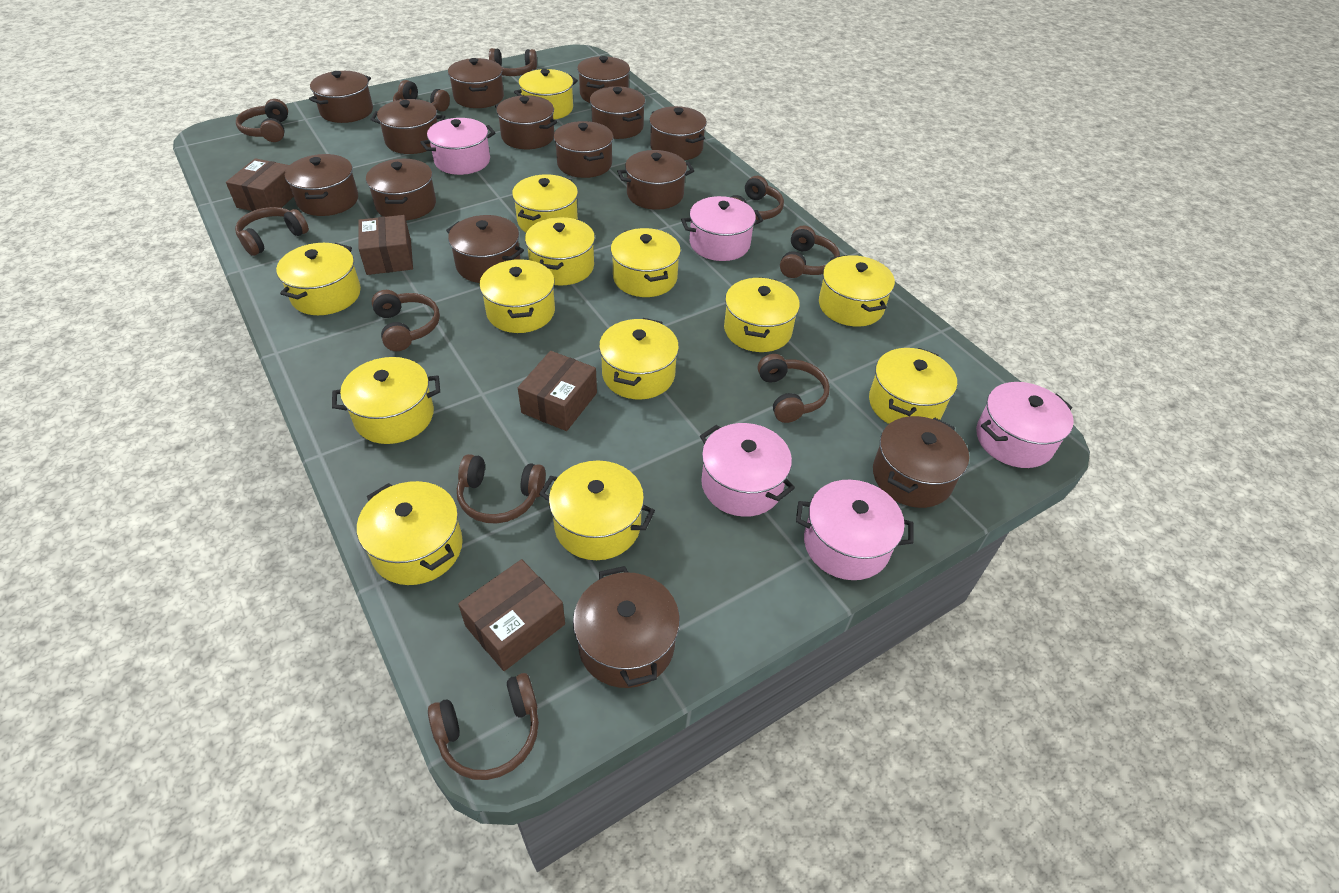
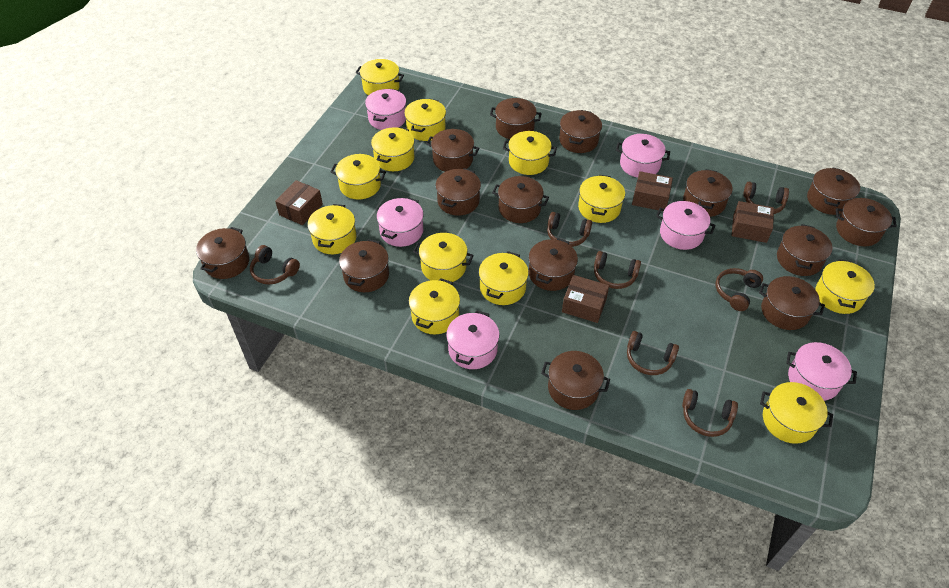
brown headphones: [235,207,309,256] [236,99,288,142] [371,290,440,351] [393,80,450,112] [428,673,539,780] [457,454,546,523] [489,48,537,76] [731,176,784,220] [758,354,830,423] [780,225,840,278] = 10 -> [250,245,300,284] [547,212,592,247] [594,251,641,289] [627,331,679,375] [682,389,738,437] [716,268,763,311] [743,182,789,214] = 7
pink pot: [420,118,496,175] [681,196,763,261] [700,423,795,517] [796,480,913,580] [976,382,1074,468] = 5 -> [365,89,406,130] [377,197,424,247] [446,310,499,369] [616,134,670,178] [656,201,716,250] [786,342,857,401] = 6
yellow pot: [276,243,361,315] [332,357,440,444] [357,481,463,585] [479,259,555,333] [512,174,578,232] [514,69,578,119] [525,217,595,285] [539,461,655,560] [599,318,679,399] [611,228,681,297] [724,277,800,352] [819,255,895,327] [869,348,957,424] = 13 -> [308,204,357,254] [331,154,386,200] [356,59,404,96] [371,127,415,171] [404,99,446,141] [409,278,460,334] [413,233,474,282] [479,251,529,305] [503,131,557,175] [578,175,625,223] [760,382,833,444] [815,259,875,314] = 12

